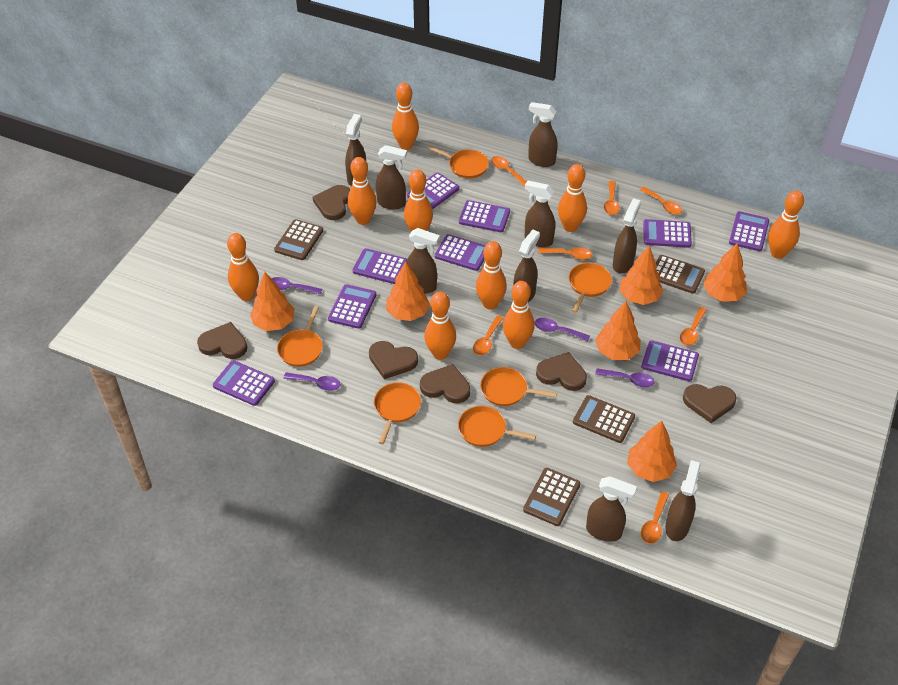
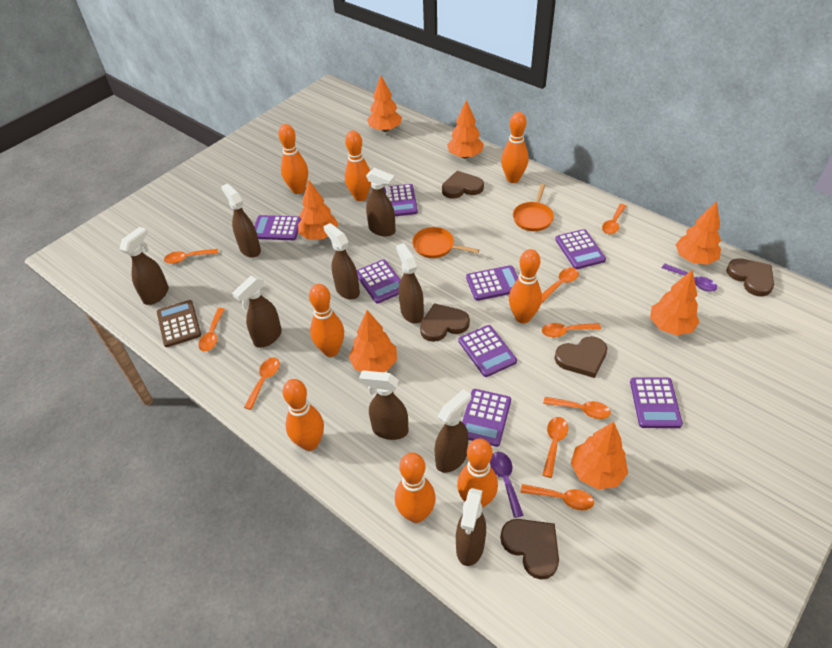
brown calculator: [274,219,323,260] [523,468,580,526] [573,395,635,443] [656,255,705,294] = 4 -> [157,300,201,347] = 1
brown heart: [197,322,247,359] [313,185,350,220] [369,341,418,379] [420,364,470,403] [536,352,587,391] [683,384,737,423] = 6 -> [420,303,470,342] [442,171,484,199] [500,519,559,579] [555,336,607,378] [726,258,774,296] = 5
orange bowling pin: [227,233,259,301] [348,157,377,225] [392,83,419,150] [404,169,433,231] [424,291,456,360] [476,241,507,310] [503,281,535,349] [558,164,587,232] [768,191,804,259] = 9 -> [278,124,308,194] [282,379,324,451] [309,284,344,357] [345,130,371,201] [395,453,436,523] [457,438,498,508] [501,112,528,183] [509,249,542,323] = 8
orange pan: [277,306,323,367] [374,382,421,444] [428,146,489,179] [458,406,536,447] [480,367,557,406] [568,263,612,313] = 6 -> [412,227,479,258] [513,184,554,231] = 2
orange spoon: [473,316,503,356] [491,156,527,187] [538,247,592,260] [604,181,620,215] [640,187,682,215] [641,492,669,544] [680,307,707,346] = 7 -> [164,249,218,264] [198,308,225,352] [244,357,280,410] [520,484,594,510] [542,268,579,303] [542,323,601,337] [543,397,611,419] [543,417,568,478] [602,204,626,234] = 9
orange tree: [250,272,295,331] [386,262,430,321] [595,301,641,360] [620,245,663,305] [627,421,677,482] [703,243,747,302] = 6 -> [298,180,339,240] [349,310,397,372] [367,75,402,132] [447,100,484,158] [571,422,628,490] [650,270,699,335] [675,201,721,265] = 7
purple calculator: [213,360,275,406] [328,284,376,329] [352,248,407,284] [407,173,459,209] [435,234,486,271] [459,200,510,232] [641,340,699,381] [643,219,692,248] [729,211,769,251] = 9 -> [254,215,302,240] [357,260,401,303] [383,184,418,216] [459,325,517,377] [462,389,511,447] [466,265,518,301] [555,229,606,269] [630,377,683,428] = 8
purple spoon: [271,277,322,294] [283,372,340,391] [534,318,590,341] [595,368,655,387] = 4 -> [490,452,524,518] [662,264,717,292] = 2

